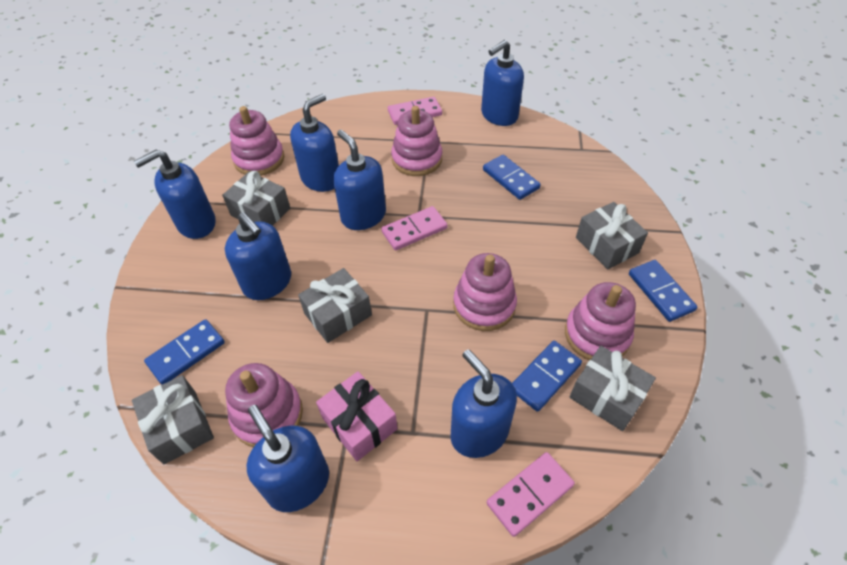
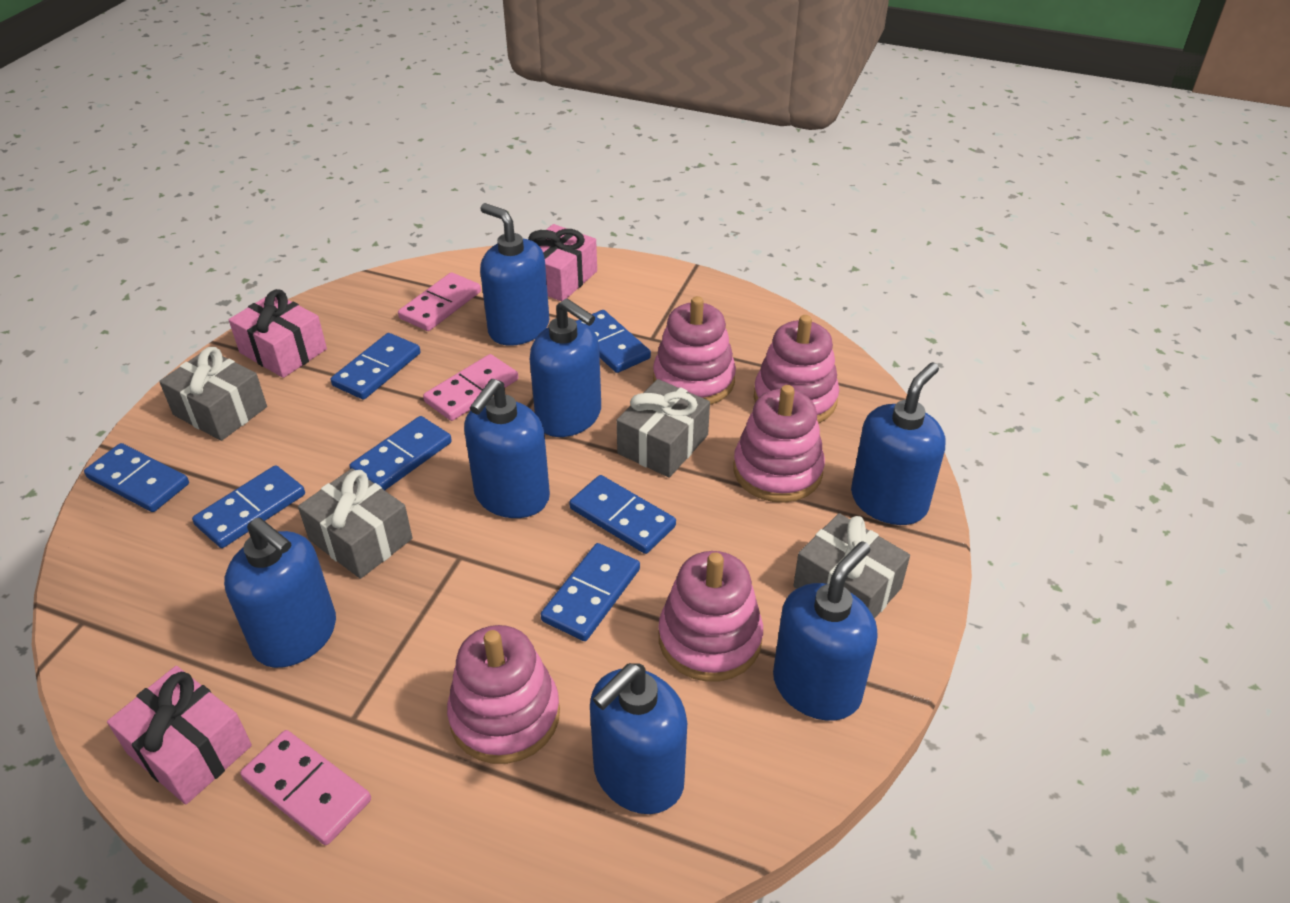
blue domino: [144,319,225,385] [483,155,541,200] [512,341,582,412] [629,260,698,322] = 4 -> [84,443,189,512] [192,465,305,548] [331,333,421,400] [350,416,452,490] [540,543,640,641] [569,475,676,554] [576,310,651,373] = 7
grey gift: [132,375,214,464] [222,171,290,226] [298,268,372,343] [569,346,656,431] [576,202,648,269] = 5 -> [159,347,267,441] [298,468,412,579] [617,379,710,478] [793,513,910,619] = 4
pink gift: [316,371,398,461] = 1 -> [107,666,252,805] [229,289,327,378] [528,224,597,301] = 3

